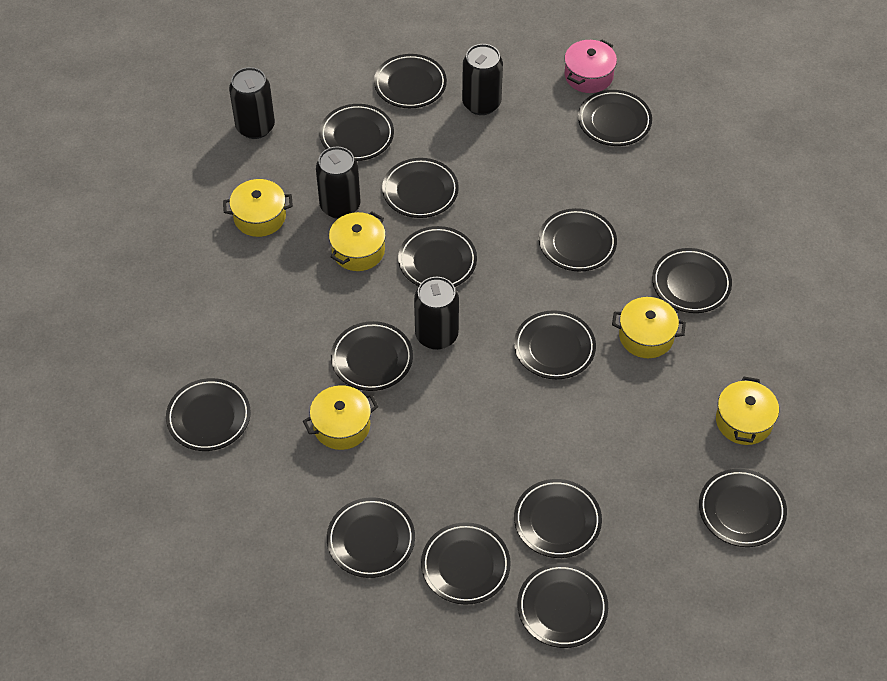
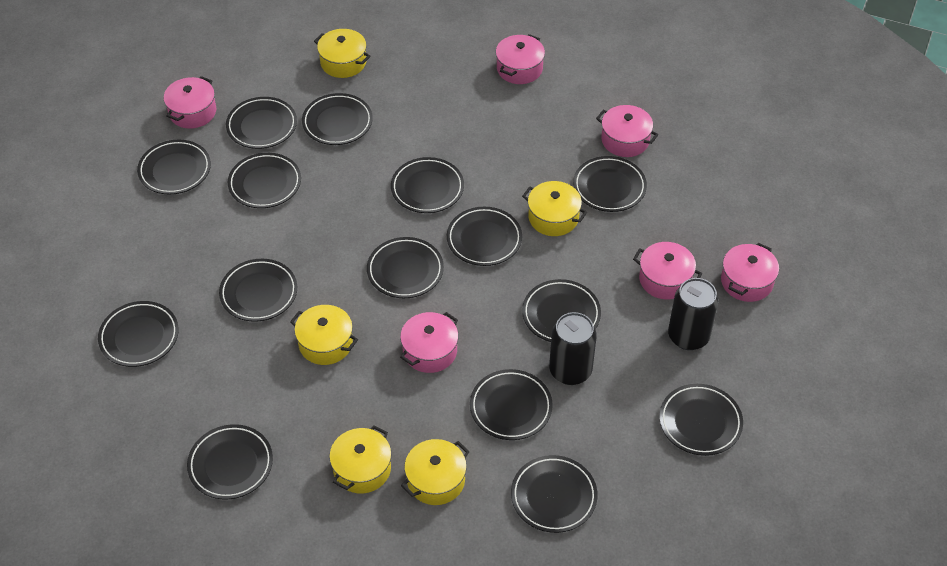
black can: [229,67,275,139] [316,147,360,219] [414,277,459,350] [462,44,503,115] = 4 -> [549,312,597,385] [668,278,719,350] = 2
pink pot: [564,39,617,93] = 1 -> [164,76,216,129] [400,312,459,373] [496,34,545,84] [596,105,658,157] [633,242,702,299] [721,243,779,302] = 6

